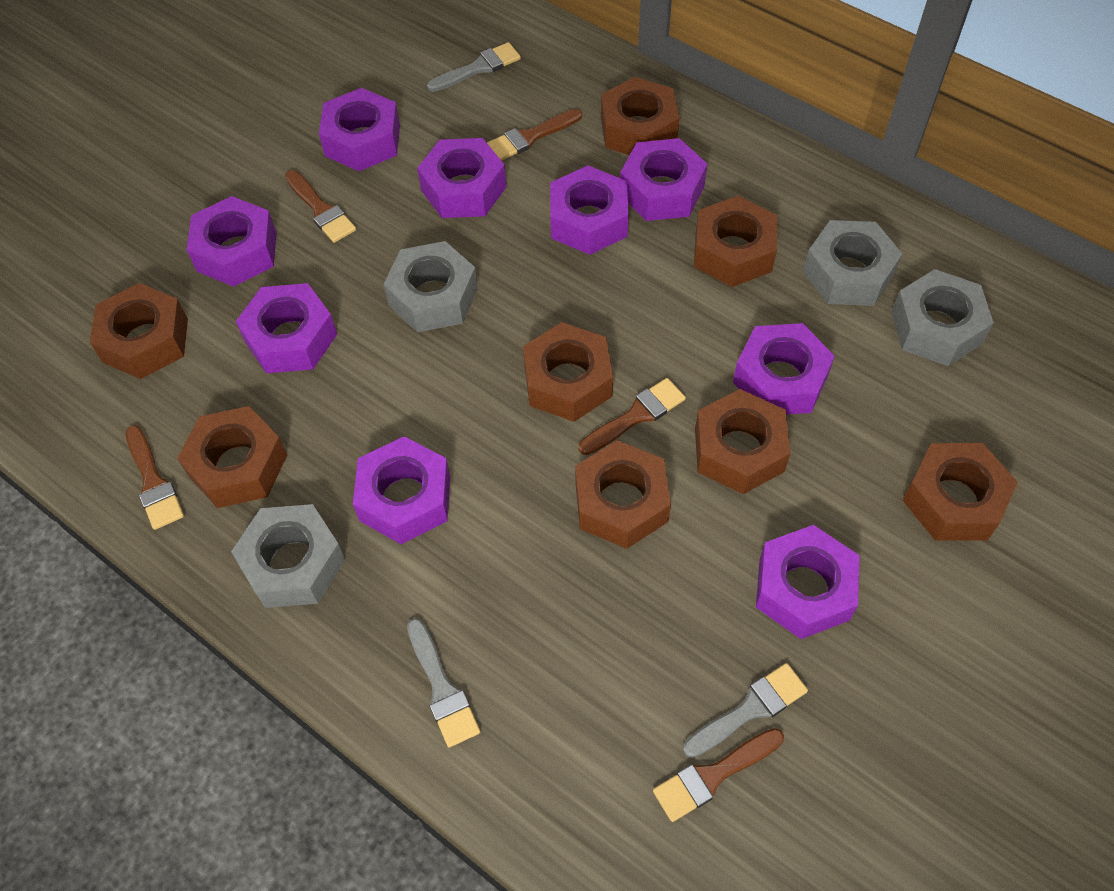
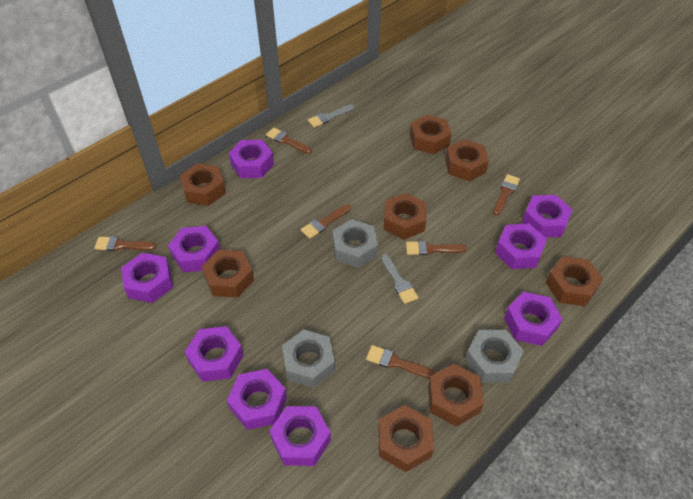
brown brush: [126,425,184,530] [285,170,356,243] [487,109,582,161] [579,378,686,455] [653,728,784,822] = 5 -> [94,236,156,251] [266,127,312,154] [301,204,351,239] [366,345,435,378] [406,241,467,255] [493,174,520,215] = 6
grey brush: [407,618,480,748] [427,42,521,92] [683,663,808,758] = 3 -> [308,105,354,128] [381,254,418,304] = 2
grey nut: [231,504,345,608] [383,241,478,332] [803,220,902,306] [892,269,994,366] = 4 -> [282,330,335,388] [332,219,378,268] [465,330,524,383] = 3

